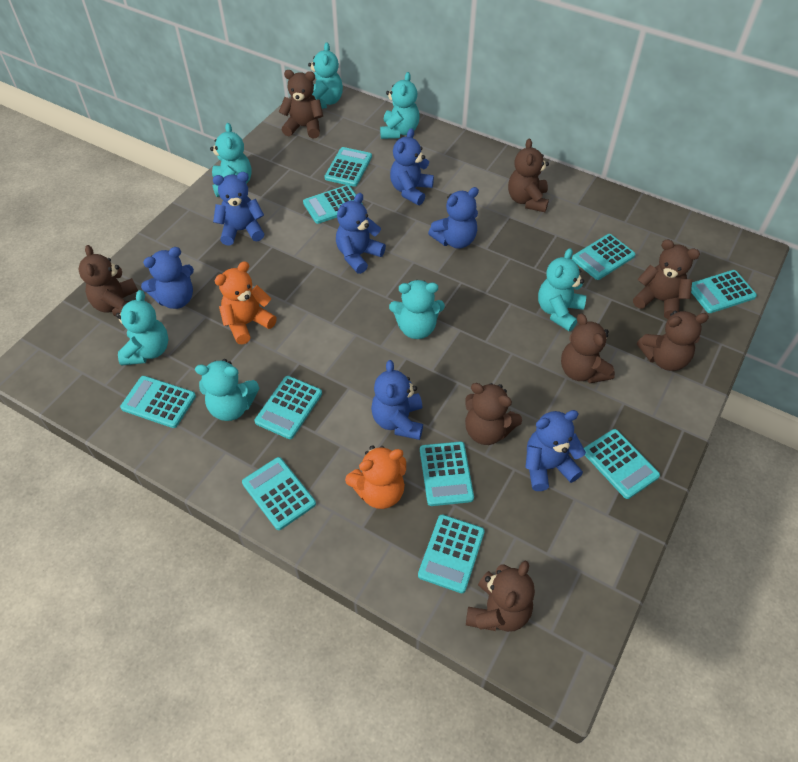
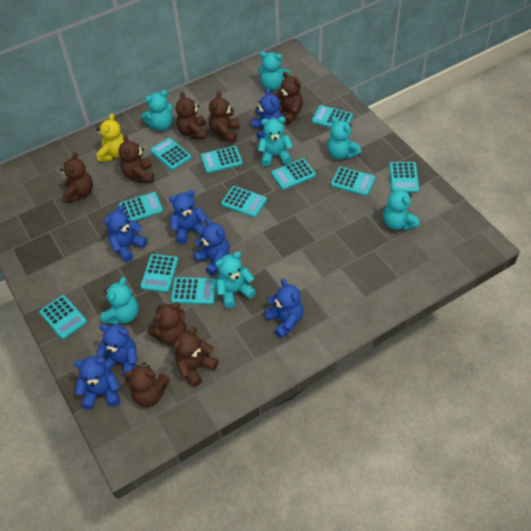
orange teddy bear: [215,261,277,344] [345,445,406,509] = 2 -> none = 0
turquoise calculator: [120,376,196,428] [242,457,316,530] [255,376,322,439] [303,185,362,224] [324,147,372,187] [418,515,485,593] [420,442,474,506] [572,234,635,280] [584,429,660,499] [691,270,757,313] = 10 -> [39,295,87,339] [119,192,163,221] [140,254,178,292] [150,138,192,170] [171,277,216,305] [201,146,243,173] [221,186,267,218] [271,158,316,190] [312,105,353,128] [331,167,375,196] [389,162,419,193] = 11
yellow teddy bear: none = 0 -> [97,113,124,162] = 1

